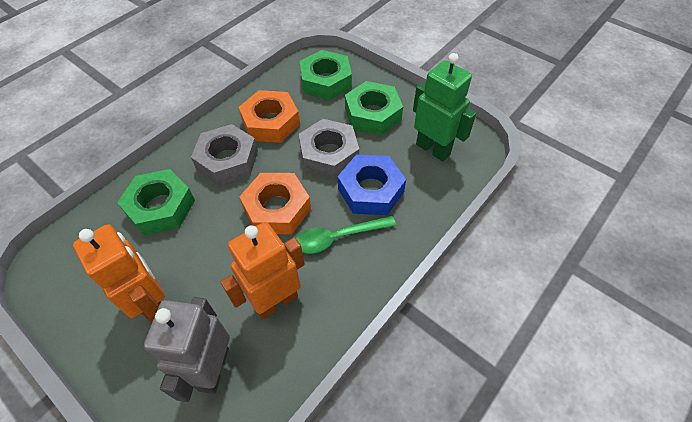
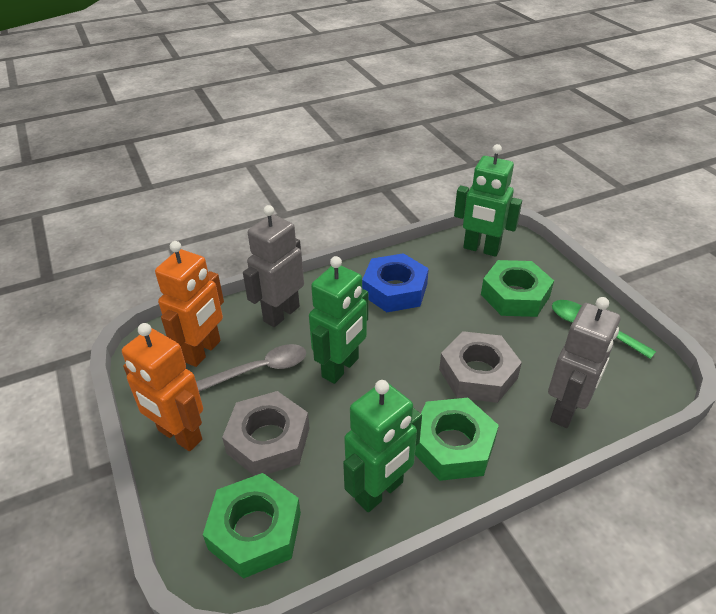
green robot: [413,53,476,161] = 1 -> [309,256,368,384] [343,380,422,512] [454,144,522,257] = 3
grey robot: [144,297,230,402] = 1 -> [243,205,304,327] [548,297,620,428] = 2
grey spoon: none = 0 -> [196,344,306,391] = 1
orange nut: [238,90,300,143] [239,173,311,234] = 2 -> none = 0

